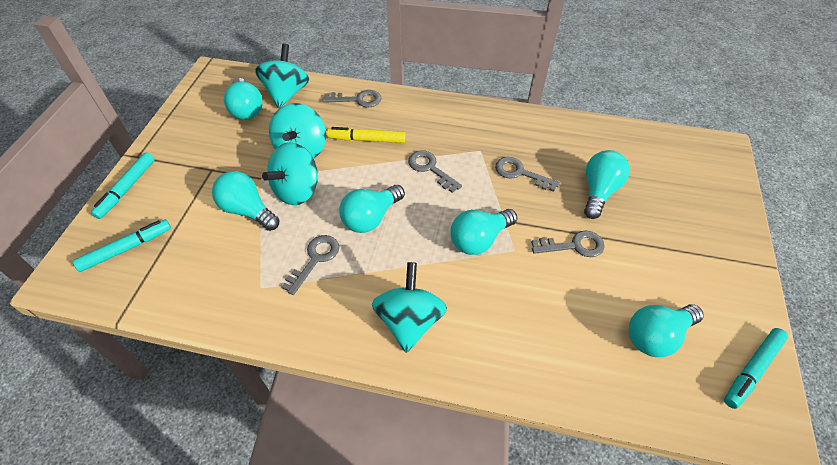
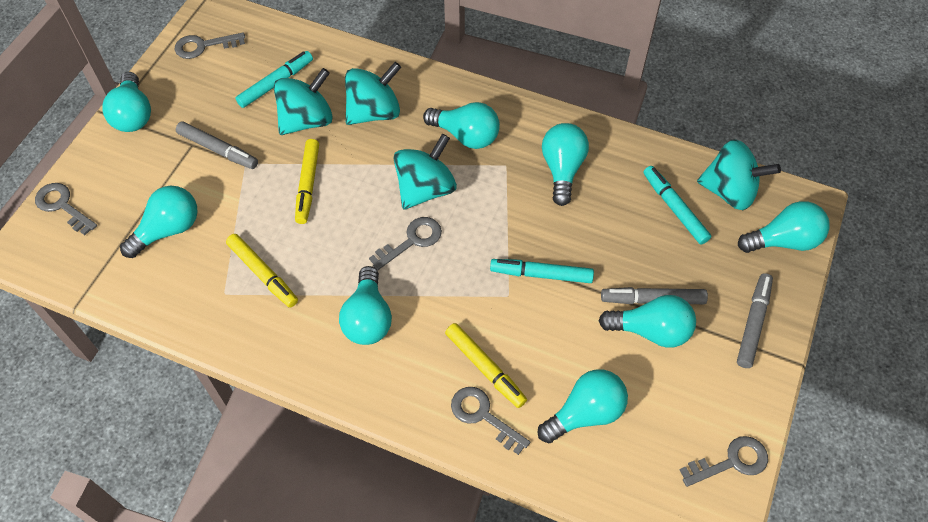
grey marker: none = 0 -> [176,121,258,169] [601,287,708,304] [737,273,773,368] = 3
turquoise light bulb: [212,171,279,231] [224,78,263,120] [339,185,405,233] [450,209,517,255] [584,150,630,219] [629,304,704,357] = 6 -> [102,72,151,132] [120,186,198,258] [339,266,392,345] [423,102,500,149] [538,369,628,443] [542,123,589,206] [598,295,696,348] [738,201,829,253] = 8
yellow marker: [327,127,405,143] = 1 -> [226,234,298,308] [295,139,319,224] [445,323,527,408] = 3

